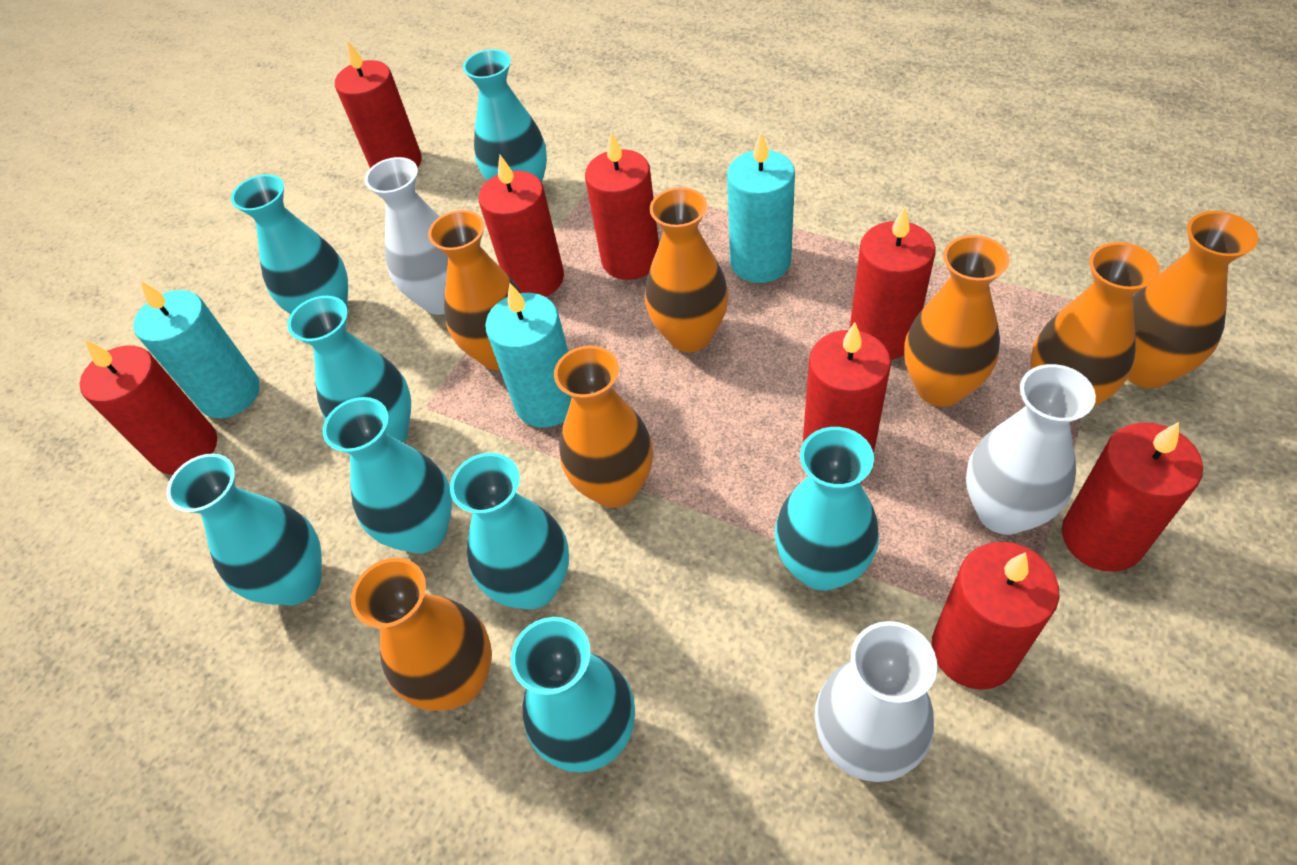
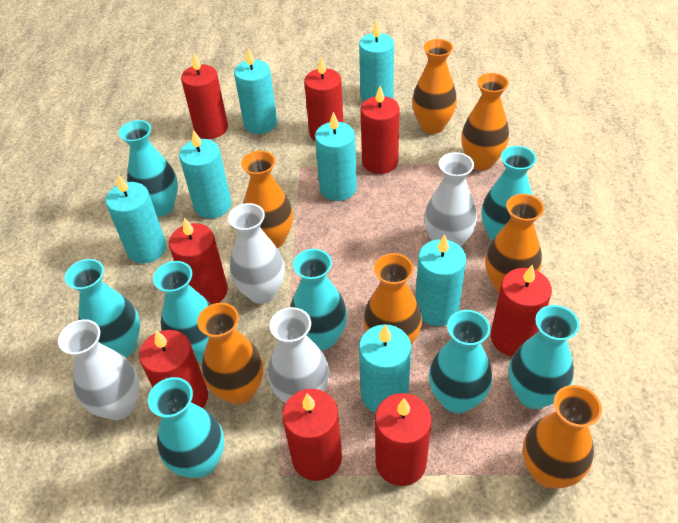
turquoise candle: [133,281,260,418] [485,283,572,428] [727,132,795,283] = 3 -> [105,174,167,264] [179,130,231,218] [234,48,277,134] [315,112,357,201] [359,20,394,102] [359,324,411,413] [416,234,466,326] = 7
white vase: [365,157,448,315] [815,621,937,782] [966,364,1096,535] = 3 -> [58,319,139,420] [228,203,285,304] [268,307,329,403] [424,152,477,247] = 4

